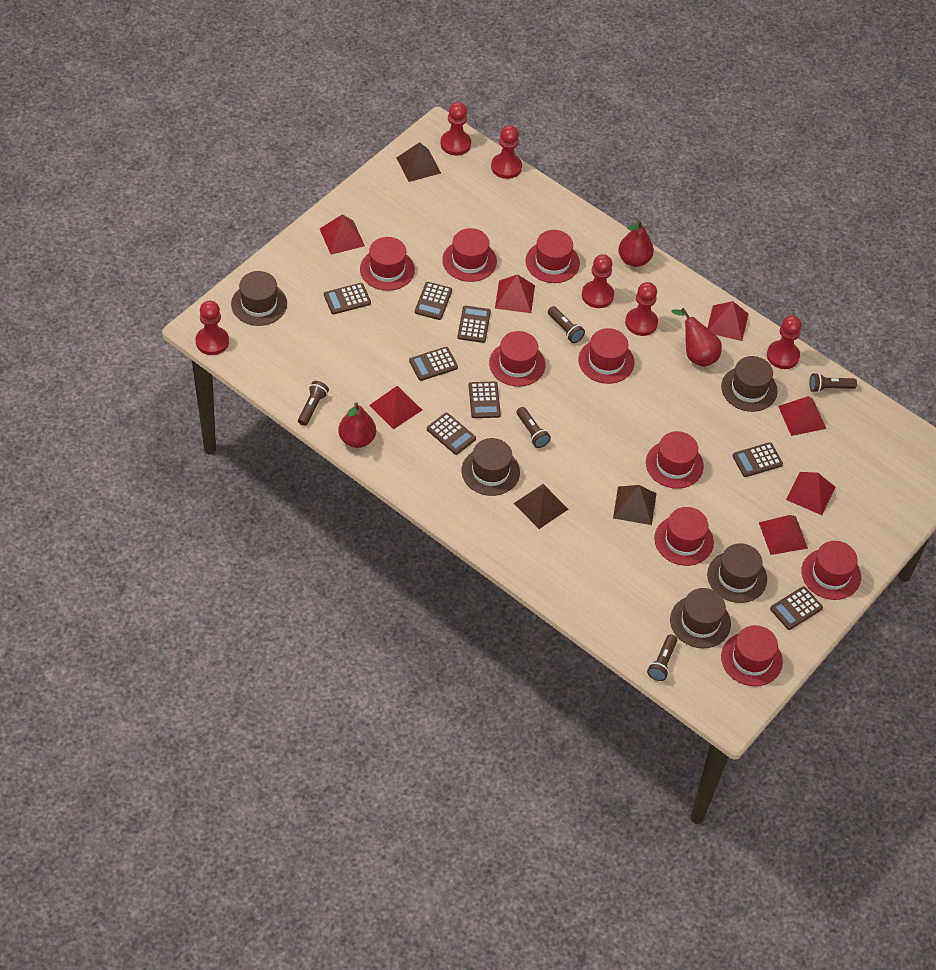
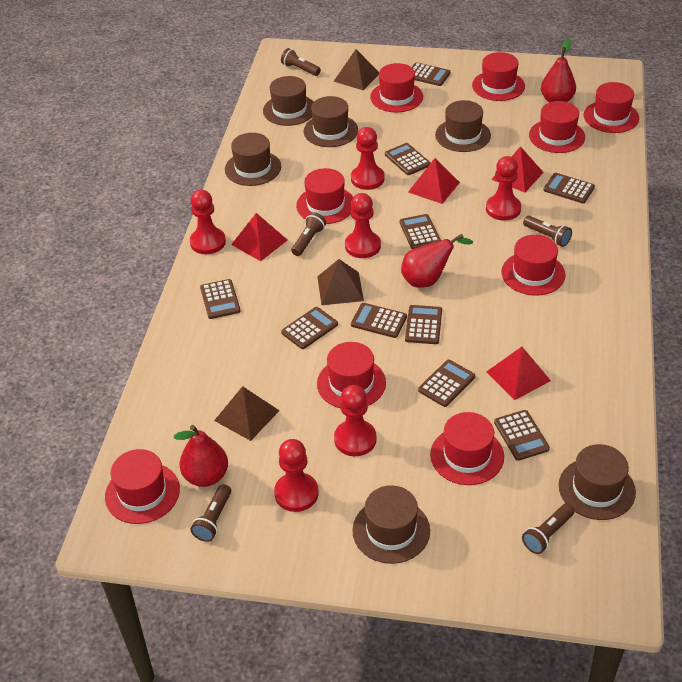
brown calculator: [324,283,371,314] [409,347,458,381] [415,282,452,320] [427,413,476,455] [458,306,491,343] [469,381,501,418] [733,442,783,477] [770,586,823,630] = 8 -> [200,279,241,319] [281,307,338,349] [351,303,407,338] [385,143,431,175] [399,214,441,249] [405,305,442,344] [412,62,451,86] [418,360,475,407] [494,410,550,461] [543,173,595,203] = 10
brown hat: [231,271,287,326] [462,438,520,496] [670,588,731,648] [707,543,767,603] [721,356,778,412] = 5 -> [225,133,281,186] [263,76,313,126] [303,96,358,147] [352,485,430,564] [435,100,491,152] [559,444,636,520] = 6
red pyramid: [320,215,365,255] [369,386,422,429] [495,274,535,313] [707,301,748,341] [759,515,808,555] [778,396,826,436] [786,472,836,515] = 7 -> [231,213,287,261] [408,158,460,204] [486,347,551,400] [491,146,544,192] = 4

